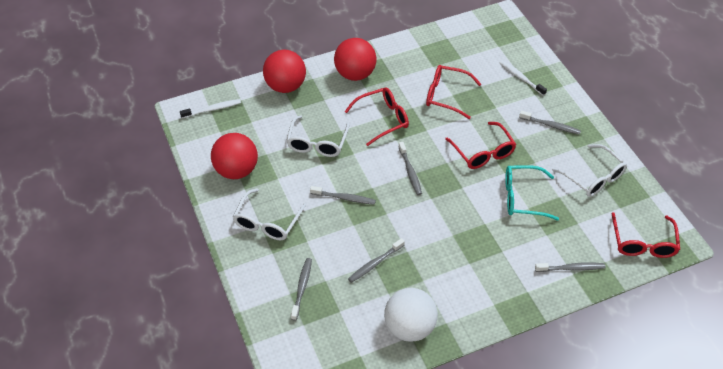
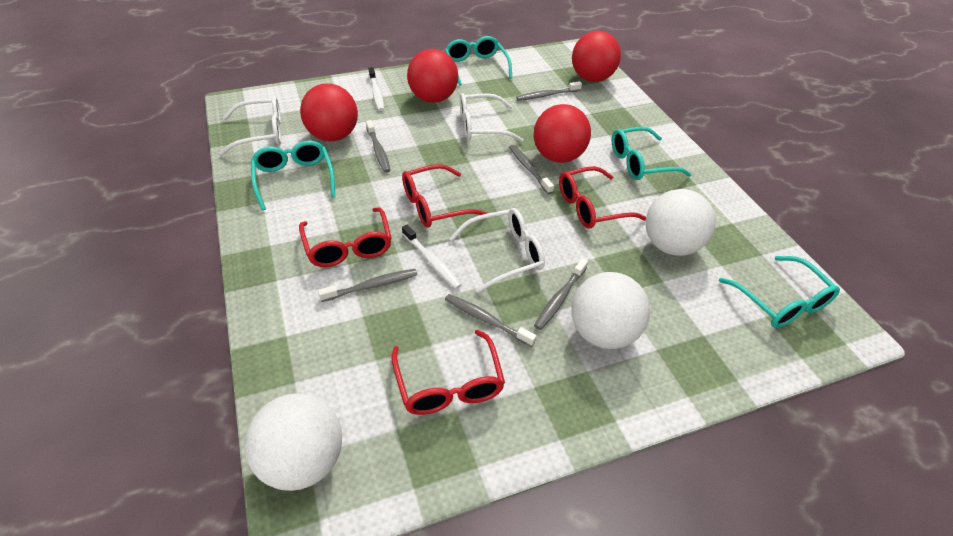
red ball: [211,133,258,179] [263,50,306,93] [334,38,376,81] = 3 -> [300,84,358,141] [407,49,458,103] [533,104,591,163] [572,31,621,82] = 4
turquoise glasses: [505,165,559,220] = 1 -> [251,140,335,210] [445,36,512,86] [612,127,692,180] [719,256,840,328] = 4
white ball: [384,288,438,342] = 1 -> [245,393,342,491] [571,272,650,349] [646,189,716,256] = 3

